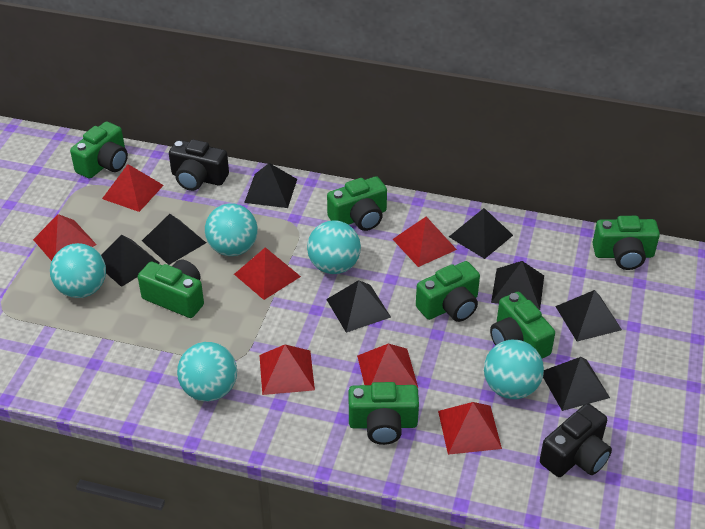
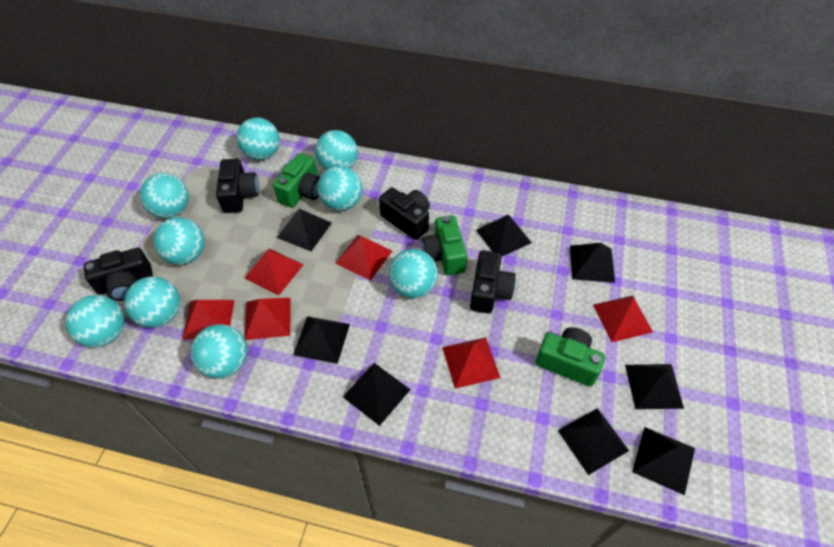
black camera: [169,139,229,191] [540,403,612,477] = 2 -> [84,248,153,301] [216,159,259,213] [379,187,430,240] [470,250,516,314] = 4
green camera: [70,121,128,179] [138,260,204,318] [327,176,387,231] [349,382,419,445] [416,261,480,322] [490,292,555,358] [592,216,660,270] = 7 -> [273,153,320,208] [422,215,467,275] [536,327,605,387] = 3
red pyramid: [33,214,97,261] [102,164,164,212] [234,247,301,300] [259,344,315,395] [357,344,418,388] [393,217,457,267] [438,402,502,455] = 7 -> [182,300,235,340] [245,249,304,295] [245,298,291,340] [335,235,392,281] [442,337,500,389] [593,295,653,342] = 6
turquoise ball: [50,243,106,298] [177,342,237,401] [205,203,258,256] [307,220,361,274] [484,340,544,399] = 5 -> [66,295,125,347] [124,276,180,328] [140,173,189,219] [153,217,205,265] [191,324,247,378] [236,118,280,160] [315,130,358,170] [317,166,362,211] [388,249,438,298] = 9

